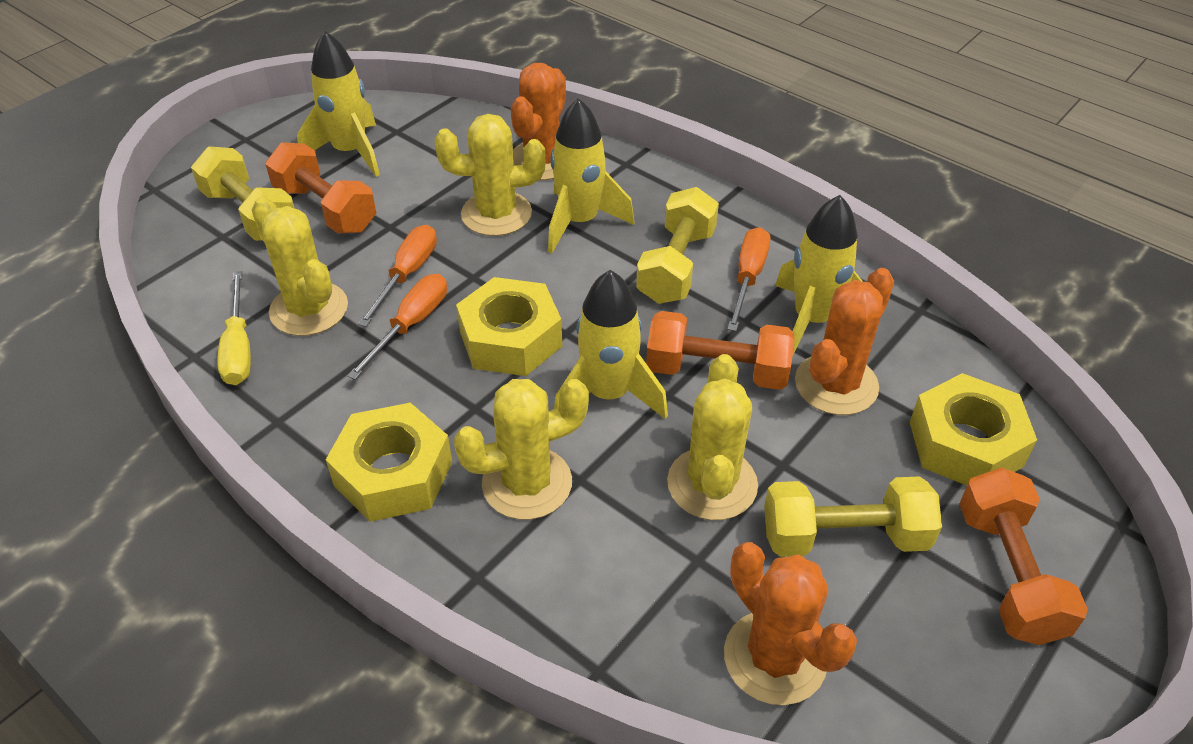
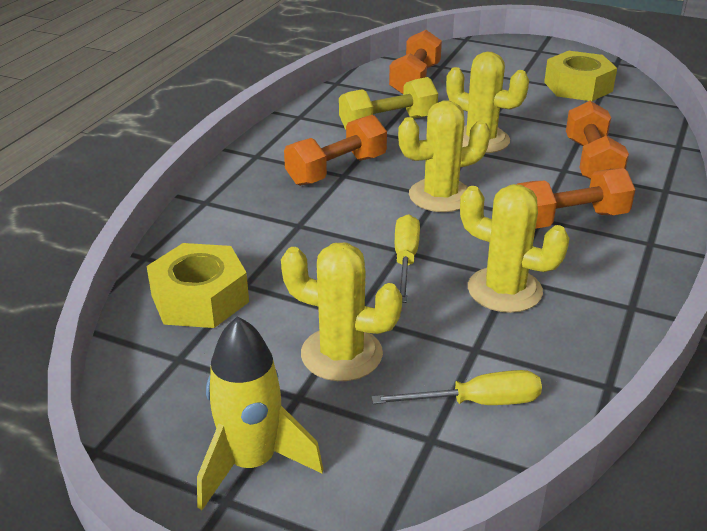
orange cactus: [511,63,566,180] [724,542,857,705] [795,268,894,415] = 3 -> none = 0
orange dumbbell: [265,142,376,233] [646,311,795,390] [959,467,1088,645] = 3 -> [284,115,387,186] [389,30,442,94] [517,168,635,229] [566,101,629,180] = 4
orange screwdriver: [347,274,447,380] [358,225,437,327] [727,227,770,331] = 3 -> none = 0
yellow dumbbell: [191,146,295,241] [636,187,719,304] [764,476,942,557] = 3 -> [339,77,438,130] = 1
yellow nut: [326,403,452,522] [456,277,562,376] [910,373,1037,486] = 3 -> [146,243,249,328] [544,51,617,101] = 2
yellow rocket: [297,31,380,177] [548,98,634,253] [554,270,668,419] [775,195,863,355] = 4 -> [197,316,323,510] = 1
yellow screwdriver: [217,271,251,385] = 1 -> [372,370,542,405] [395,214,420,303] = 2

